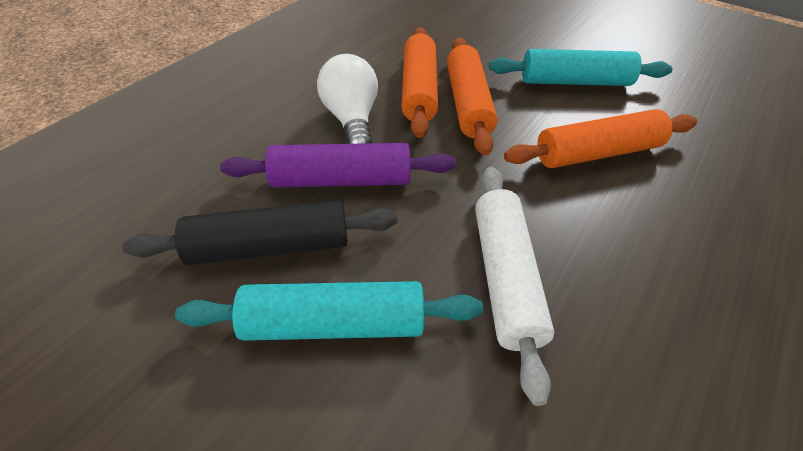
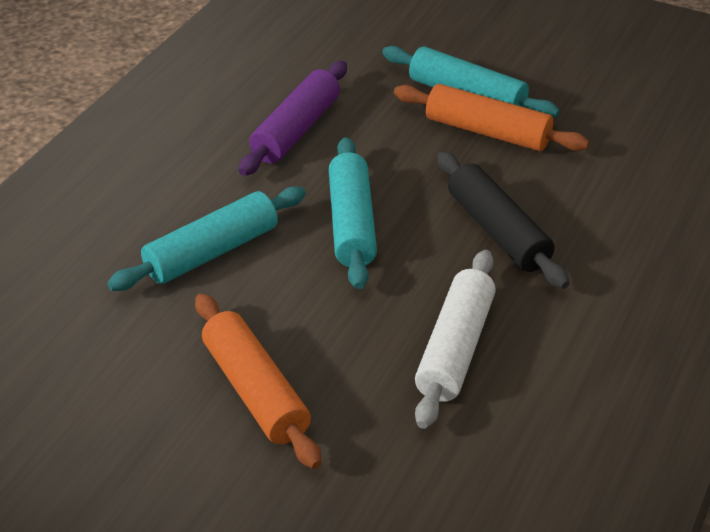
orange rolling pin: [402,27,438,138] [447,38,498,156] [504,109,697,168] = 3 -> [195,293,322,469] [394,84,589,151] = 2
turquoise rolling pin: [175,281,483,341] [489,49,672,86] = 2 -> [107,186,306,291] [329,137,377,289] [382,46,560,118] = 3
white light bulb: [317,54,378,144] = 1 -> none = 0

